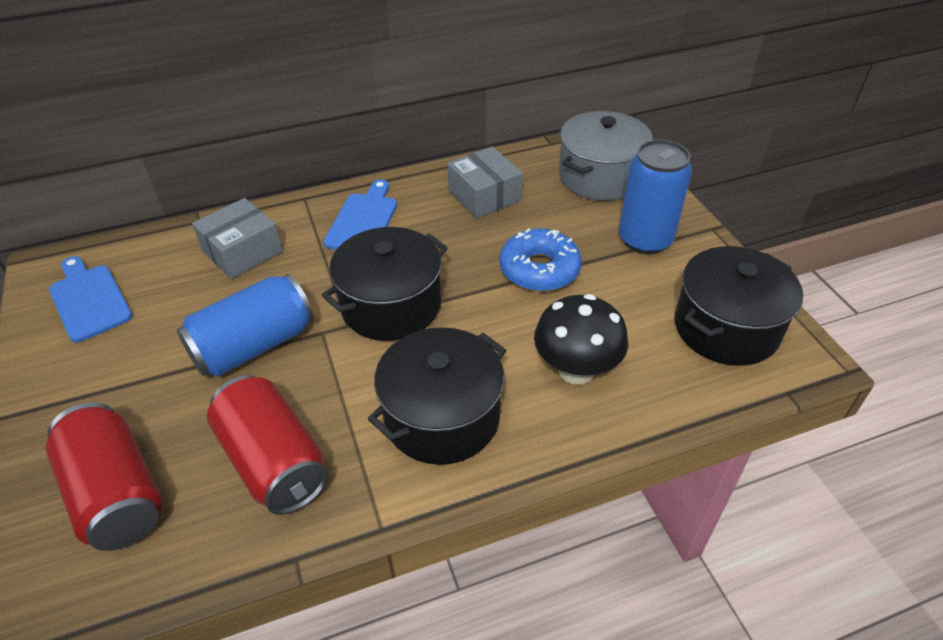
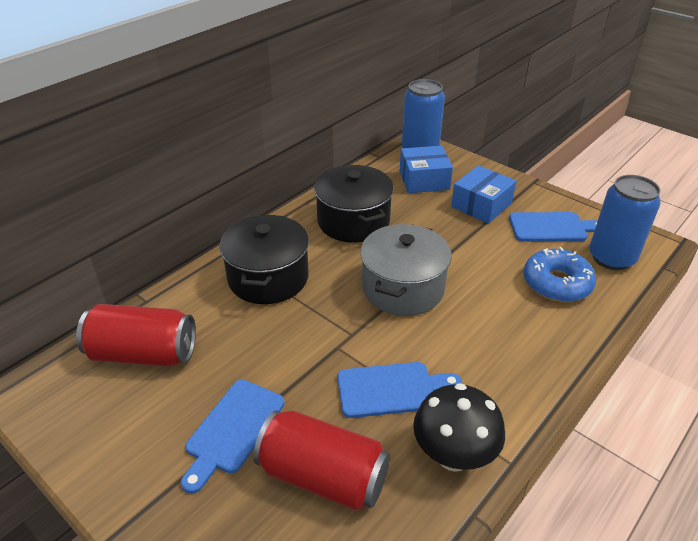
black pot: [322,227,448,341] [368,327,506,465] [675,246,803,366] = 3 -> [219,215,309,304] [314,165,394,243] = 2
blue box: none = 0 -> [400,146,453,193] [451,165,516,224] = 2
blue cutting board: [49,256,132,342] [323,180,397,250] = 2 -> [181,380,285,494] [337,362,462,418] [509,212,598,241] = 3
grey box: [192,198,283,279] [447,147,523,218] = 2 -> none = 0

